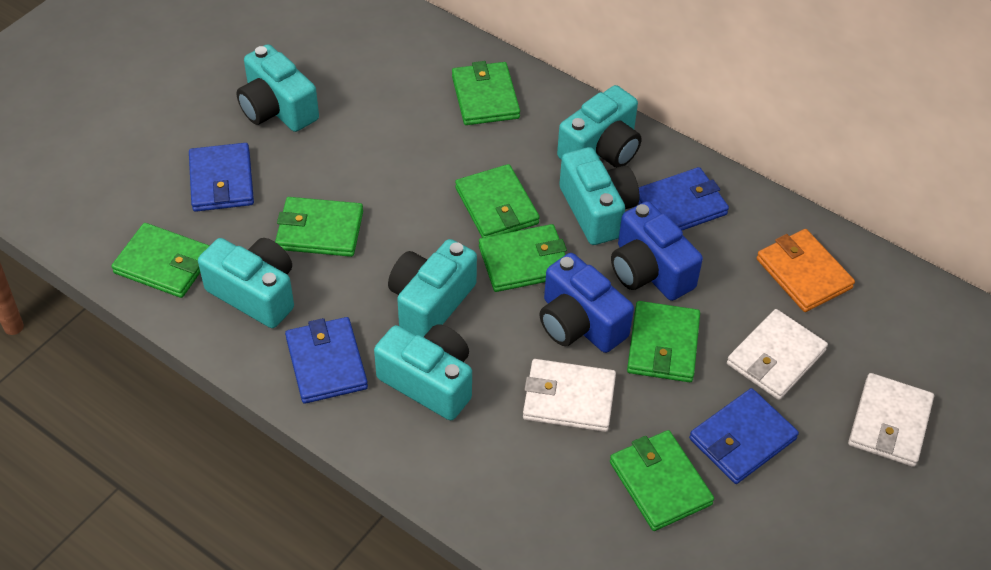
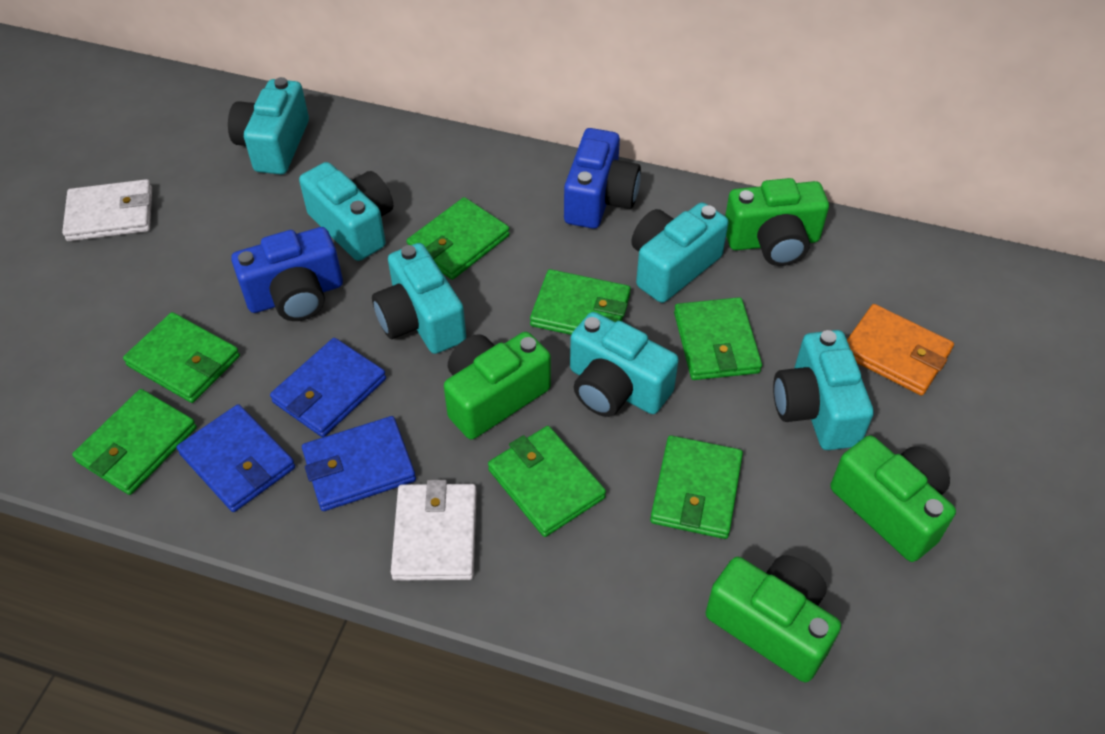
blue wallet: [189,143,254,212] [285,317,368,404] [638,167,729,230] [689,388,799,484] = 4 -> [177,404,295,512] [270,338,386,437] [302,416,416,511] = 3
green camera: none = 0 -> [444,332,551,440] [705,555,841,682] [725,178,829,266] [831,435,956,562] = 4
white wallet: [523,359,616,432] [727,309,828,400] [848,373,934,467] = 3 -> [62,179,152,241] [391,480,477,581] = 2

